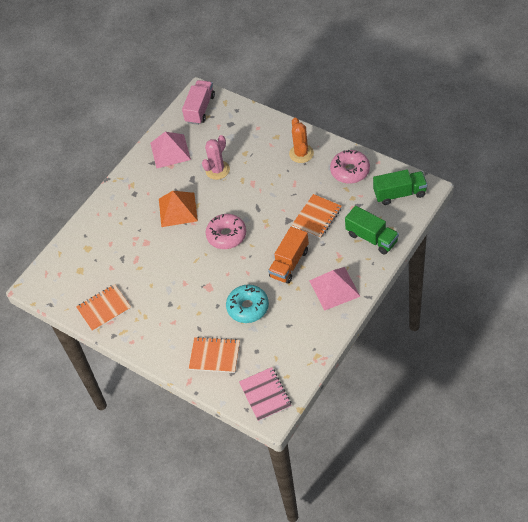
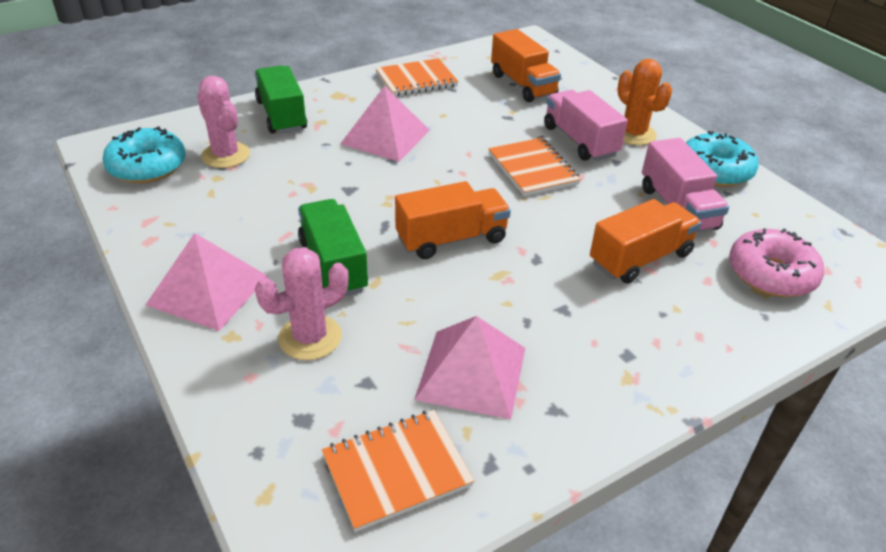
orange pyramid: [159,191,198,227] = 1 -> none = 0
orange truck: [268,227,309,284] = 1 -> [395,181,511,259] [491,29,561,102] [590,199,701,284] = 3
pink cactus: [202,135,230,180] = 1 -> [197,76,250,168] [255,247,349,360] = 2
pink donut: [206,214,246,249] [330,150,370,184] = 2 -> [729,228,824,297] = 1
pink notebook: [239,367,292,422] = 1 -> none = 0
pink pyramid: [150,132,191,168] [309,267,361,311] = 2 -> [146,233,268,331] [340,86,430,162] [414,316,525,419] = 3
pink truck: [182,80,215,125] = 1 -> [544,90,628,161] [642,138,729,232] = 2
turquoise donut: [226,284,269,323] = 1 -> [102,126,185,183] [686,131,758,187] = 2

